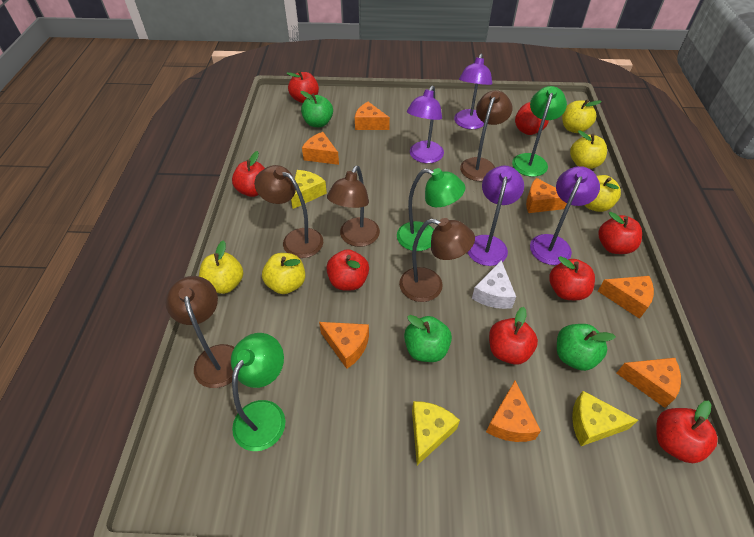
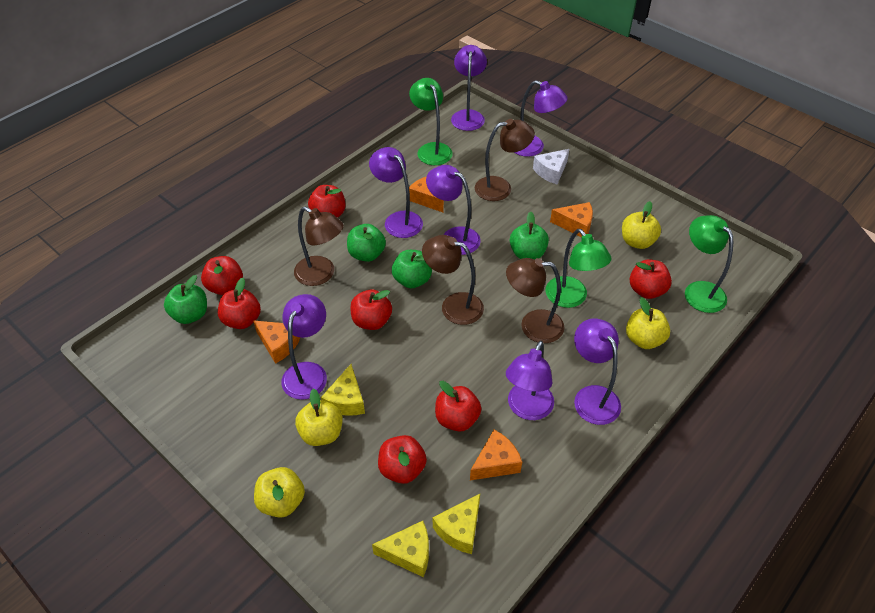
brown lamp: [165,276,234,388] [254,165,323,258] [327,166,380,247] [399,218,475,302] [460,90,512,181] = 5 -> [294,207,344,286] [422,235,484,325] [475,119,535,201] [506,258,564,343] = 4
green apple: [300,91,333,127] [404,315,452,362] [557,324,616,371] = 3 -> [164,275,207,324] [347,224,386,262] [392,250,432,288] [510,212,549,260] = 4
orange cheese: [302,132,339,165] [319,322,369,369] [355,102,390,130] [486,381,541,442] [526,178,567,213] [598,276,654,319] [617,358,681,408] = 7 -> [253,320,300,364] [409,176,444,213] [470,430,522,480] [550,202,593,237] = 4
purple lamp: [407,85,444,163] [454,53,492,129] [467,166,524,266] [530,166,600,265] = 4 -> [281,294,327,400] [369,147,423,238] [426,165,481,255] [451,45,487,131] [506,341,554,420] [514,80,568,157] [574,318,621,425] = 7
red apple: [232,151,265,197] [286,71,319,103] [326,249,369,291] [489,307,538,365] [515,102,549,135] [549,256,595,300] [598,212,642,254] [656,401,718,463] = 8 -> [201,256,243,295] [218,278,261,329] [308,185,345,218] [350,289,392,330] [378,435,427,484] [435,381,481,431] [630,259,672,299] = 7
yellow apple: [199,241,243,294] [262,253,305,294] [562,99,602,133] [570,130,607,169] [585,175,621,212] = 5 -> [254,467,305,518] [295,388,343,446] [622,201,661,249] [626,297,670,349] = 4

